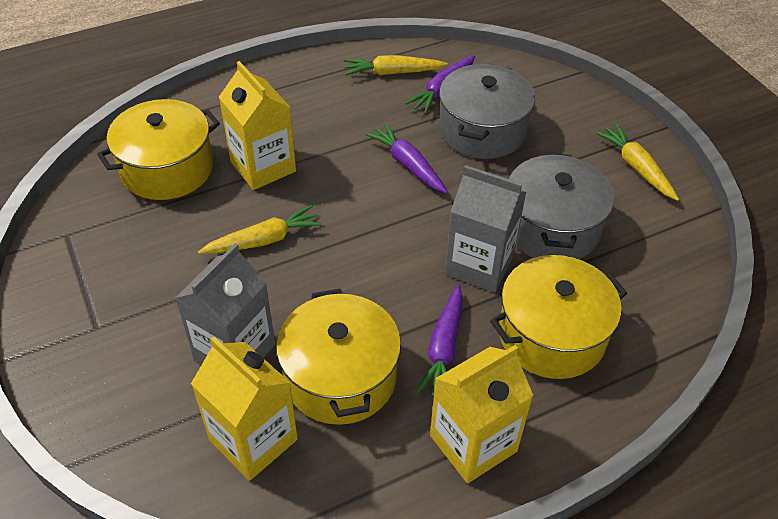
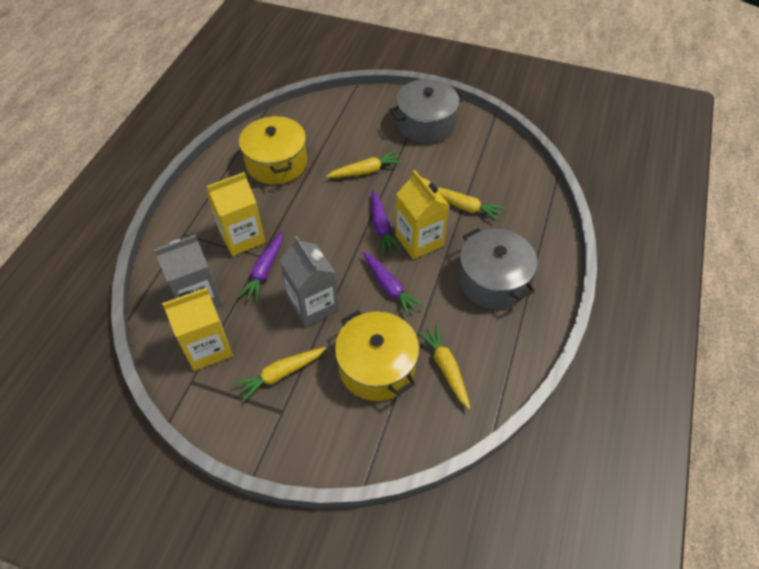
yellow carrot: [198,205,323,254] [344,55,448,76] [596,124,679,201] = 3 -> [233,347,326,402] [326,151,403,178] [417,324,471,409] [437,187,505,221] = 4
yellow pot: [97,99,220,200] [276,289,401,425] [490,255,627,379] = 3 -> [239,115,307,184] [335,310,419,401] = 2

